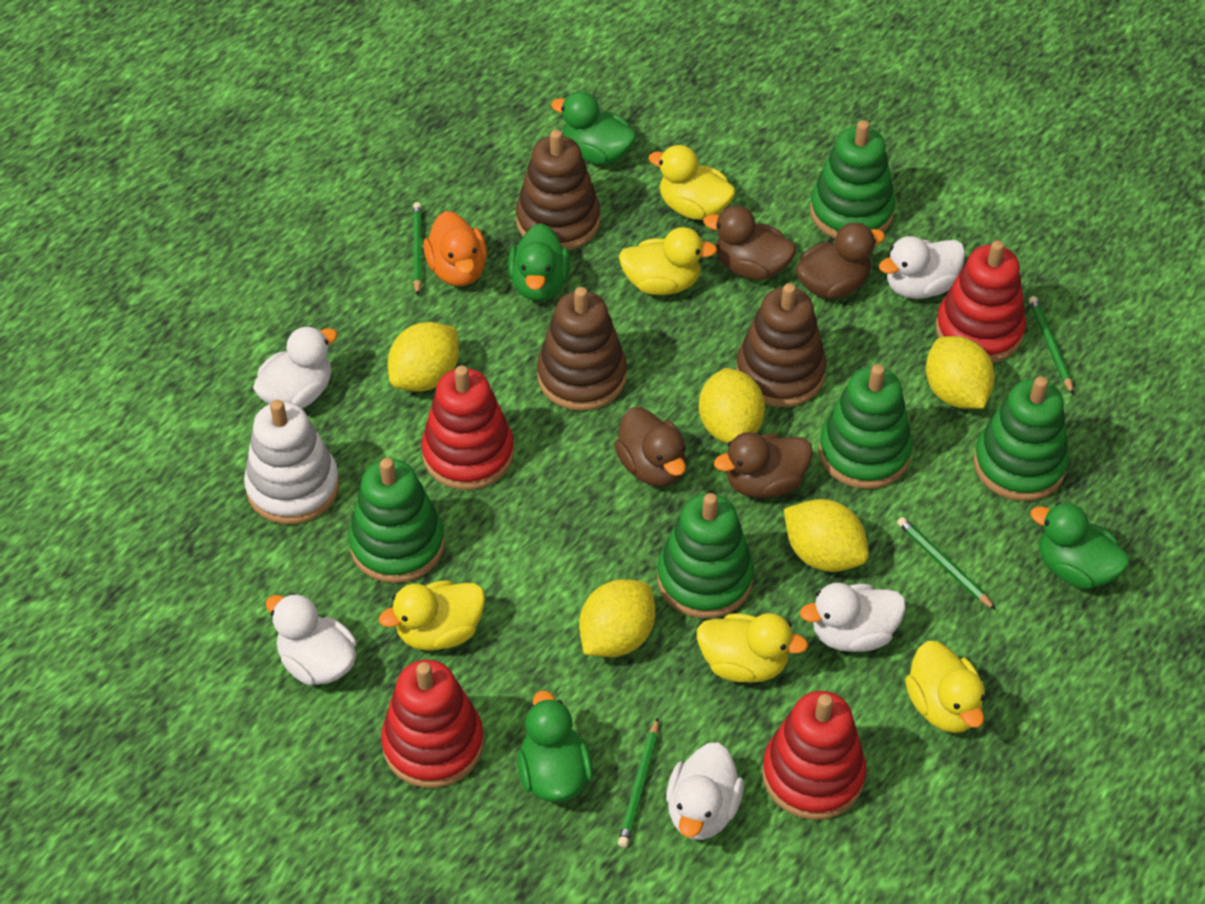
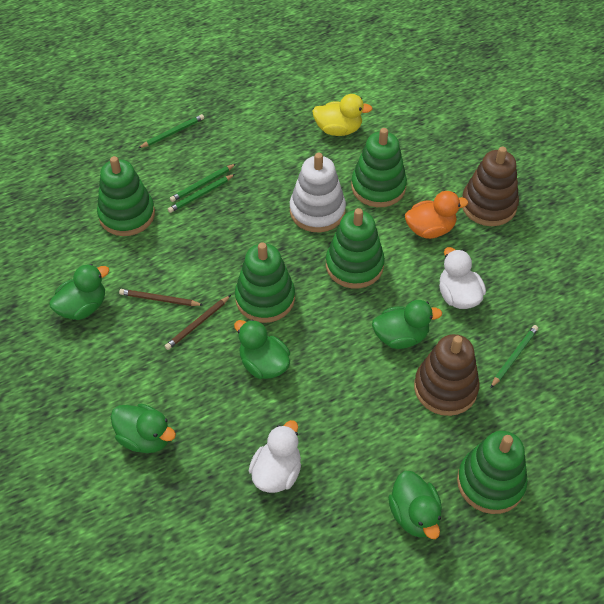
brown duck: [614,407,686,487] [703,206,796,280] [714,432,813,498] [796,223,885,299] = 4 -> none = 0
brown pencil: none = 0 -> [119,289,203,306] [165,295,231,350] = 2
brown stacking toy: [516,130,600,250] [537,287,627,411] [736,283,827,407] = 3 -> [414,334,480,416] [462,146,519,226] = 2
green duck: [508,223,570,301] [517,690,593,802] [551,91,637,165] [1030,502,1130,589] = 4 -> [49,264,110,320] [111,404,176,453] [234,320,290,379] [372,300,442,349] [388,471,442,539] = 5
red stacking toy: [381,659,484,788] [421,366,514,490] [762,691,866,820] [936,240,1026,363] = 4 -> none = 0
white duck: [253,326,337,408] [266,593,357,686] [666,742,744,840] [800,583,906,652] [879,236,965,299] = 5 -> [249,420,301,493] [439,247,486,309] = 2
yellow duck: [379,580,485,651] [618,227,717,295] [648,145,736,220] [697,613,808,683] [905,641,985,733] = 5 -> [312,94,373,136] = 1
yellow lemon: [388,322,459,392] [579,579,656,657] [699,368,765,444] [784,499,869,572] [926,336,995,409] = 5 -> none = 0

